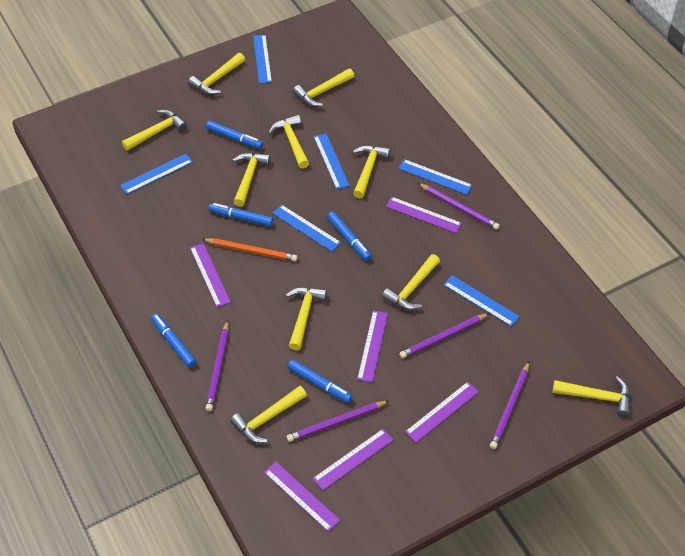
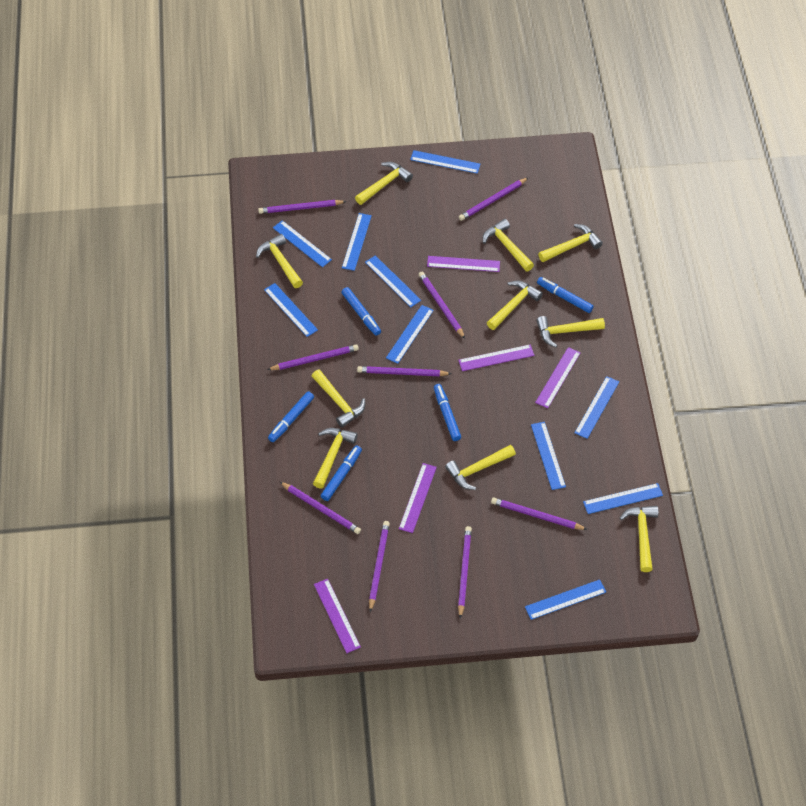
blue ruler: [120,154,193,194] [253,35,272,84] [272,205,341,251] [314,133,350,189] [398,159,473,195] [443,275,520,326] = 6 -> [264,283,318,337] [273,220,332,267] [342,213,372,271] [365,255,421,307] [386,305,434,364] [410,150,480,174] [525,579,606,620] [531,422,566,490] [575,376,619,439] [583,483,663,514] = 10
orange pencil: [202,238,297,261] = 1 -> none = 0
purple pencil: [205,320,229,411] [287,401,389,442] [399,313,490,358] [418,183,500,230] [490,362,529,449] = 5 -> [258,200,347,214] [267,344,359,370] [280,482,361,534] [357,366,451,376] [369,521,390,612] [419,272,465,339] [458,526,472,619] [459,177,529,221] [491,497,588,530] = 9
purple ruler: [190,243,231,307] [264,462,340,532] [313,429,393,490] [357,310,388,383] [386,197,462,233] [405,382,479,443] = 6 -> [314,579,361,653] [399,463,437,533] [427,256,500,272] [458,345,534,371] [535,347,580,408] = 5

